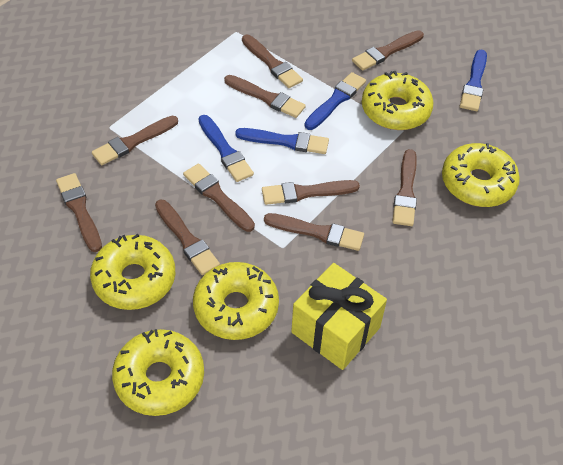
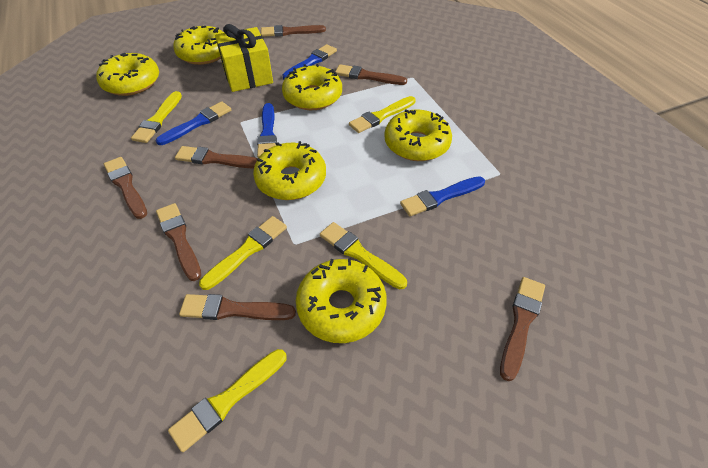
brown brush: [56,173,102,252] [92,116,178,165] [155,200,220,275] [183,163,255,232] [224,75,306,118] [242,35,303,88] [262,180,360,205] [264,213,364,251] [352,30,424,71] [392,149,417,226] = 10 -> [104,157,147,219] [156,203,201,281] [175,146,258,169] [179,294,296,320] [261,25,326,37] [335,64,407,85] [500,277,545,381] = 7
yellow brush: none = 0 -> [131,91,182,143] [168,349,287,452] [199,216,287,290] [320,222,407,289] [349,96,416,133] = 5
yellow donut: [90,234,175,310] [112,329,204,416] [193,262,279,340] [362,71,433,130] [442,143,520,207] = 5 -> [96,53,159,96] [173,26,224,65] [253,141,326,200] [282,64,342,110] [296,258,387,343] [384,109,452,161] = 6

